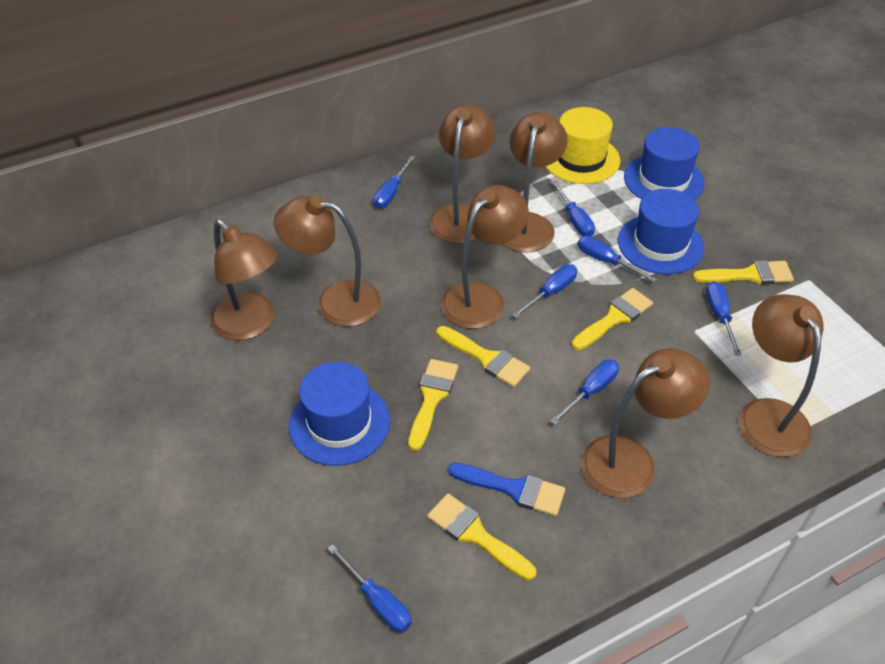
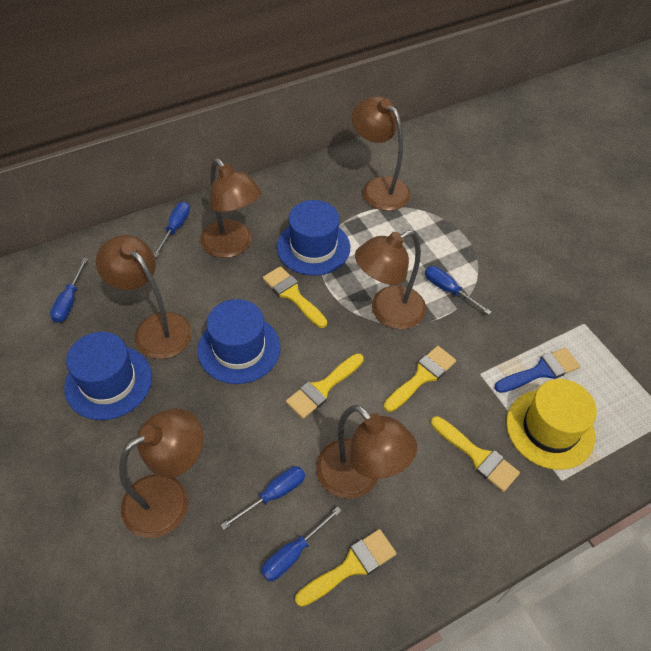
blue screwdriver: [327,544,412,633] [373,156,415,209] [512,264,577,318] [550,360,619,425] [551,181,595,236] [578,236,657,282] [706,281,742,356] = 7 -> [50,258,88,323] [154,202,190,257] [220,466,305,530] [261,506,342,581] [425,266,491,315] = 5
brown lamp: [210,220,278,341] [274,196,381,327] [429,105,496,244] [441,185,529,329] [502,112,568,253] [581,348,710,498] [739,294,824,457] = 7 -> [96,235,192,359] [119,408,203,538] [200,158,261,258] [316,405,417,499] [352,96,411,211] [355,230,426,329] = 6

